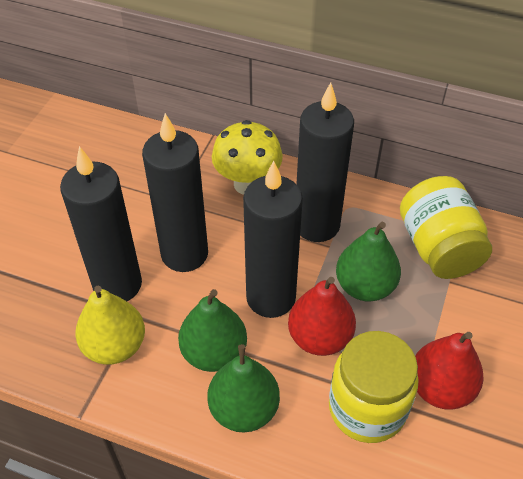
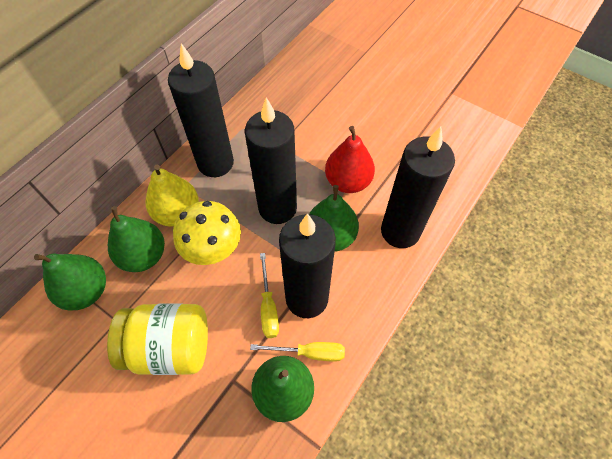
green pear: [178,289,247,372] [207,344,280,433] [336,222,401,301] = 3 -> [34,254,106,310] [108,206,165,272] [251,356,314,422] [309,185,359,252] = 4
red pear: [288,277,356,356] [415,332,484,410] = 2 -> [325,126,375,193] = 1
yellow jar: [329,331,419,443] [400,176,492,279] = 2 -> [107,304,208,375] = 1
yellow screwdriver: none = 0 -> [250,342,345,362] [260,253,279,338] = 2

